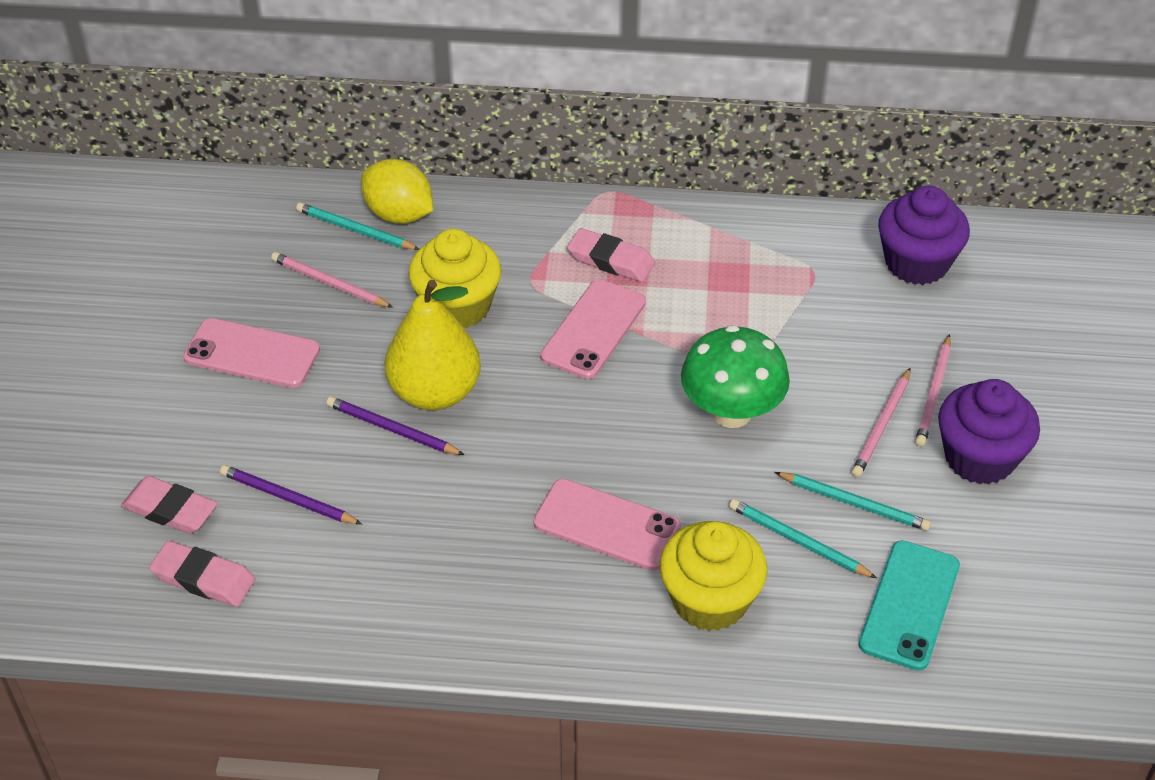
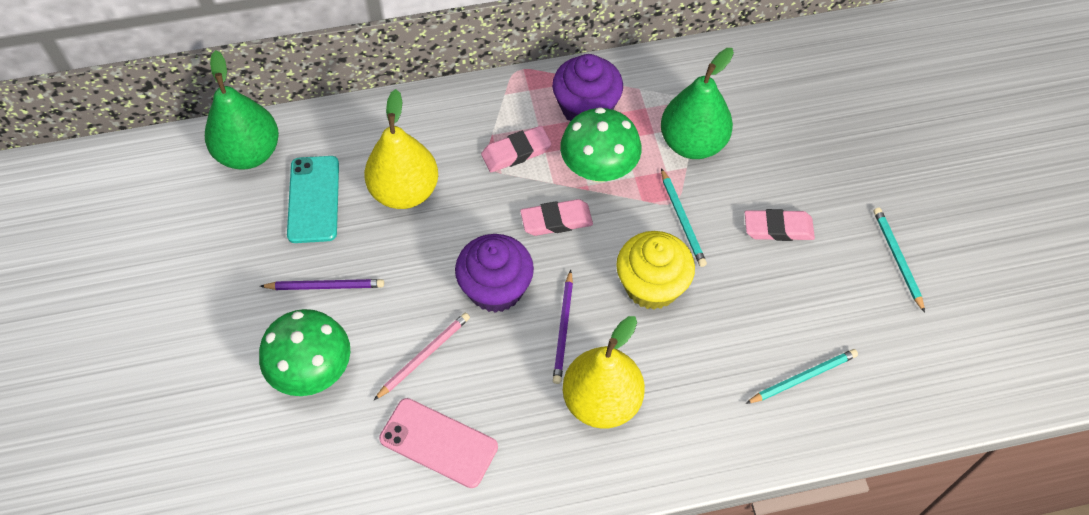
green mushroom: [681,325,790,428] = 1 -> [259,309,350,396] [560,107,642,182] = 2
green pear: none = 0 -> [205,50,279,170] [661,48,734,159] = 2
pink pencil: [271,252,393,308] [851,368,911,477] [915,334,951,446] = 3 -> [374,313,470,400] = 1
pink phone: [183,318,320,388] [533,479,681,571] [540,279,646,379] = 3 -> [379,398,498,488] = 1
yellow cupcake: [408,229,501,328] [660,521,767,631] = 2 -> [616,231,695,310] = 1
yellow lemon: [361,159,433,224] = 1 -> none = 0
yellow pear: [385,280,481,410] = 1 -> [364,89,438,209] [563,316,645,429] = 2

